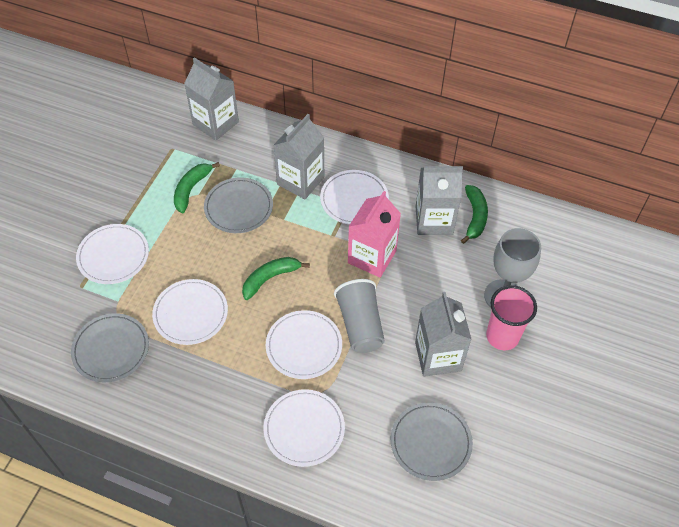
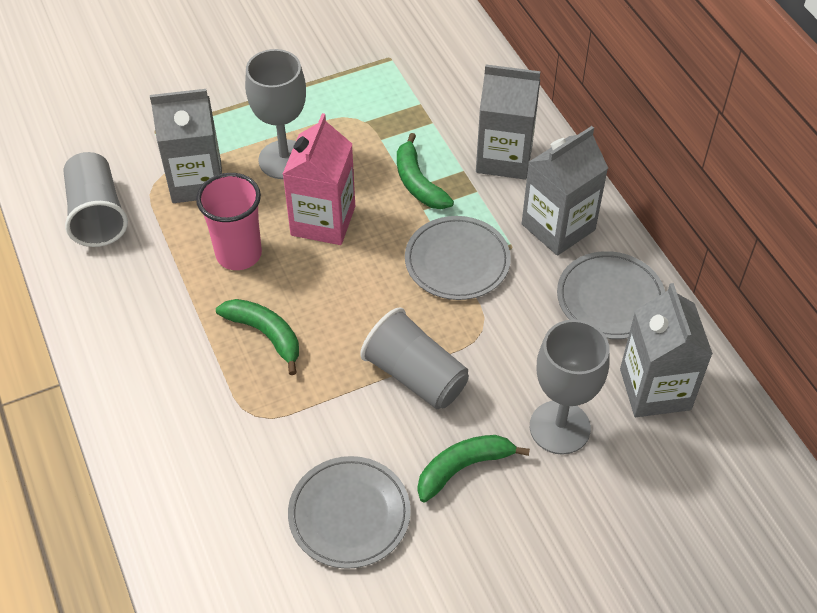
grey cup: [334,279,385,353] = 1 -> [64,152,128,247] [360,308,469,409] = 2
grey goblet: [484,228,541,308] = 1 -> [245,49,306,179] [530,320,609,455] = 2
white plate: [76,224,149,284] [152,279,228,345] [264,389,345,467] [266,310,342,379] [320,170,389,225] = 5 -> none = 0

